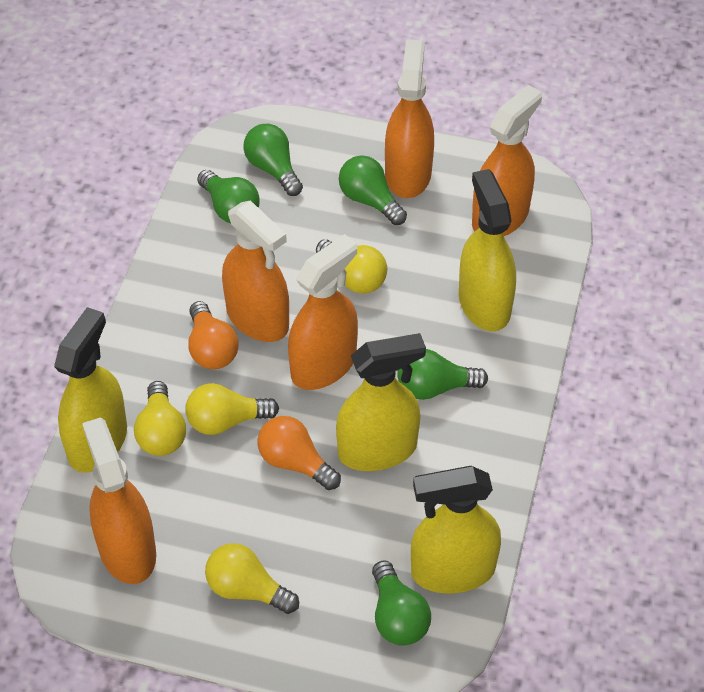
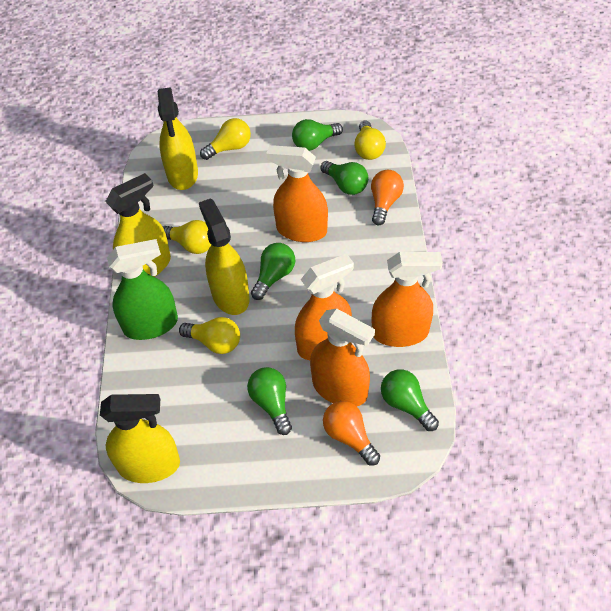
green spray bottle: none = 0 -> [107,239,178,340] = 1
orange spray bottle: [82,417,156,584] [222,200,289,342] [288,234,358,390] [385,39,434,198] [472,85,542,236] = 5 -> [266,145,328,242] [295,254,354,360] [310,308,375,406] [371,252,443,347] = 4

